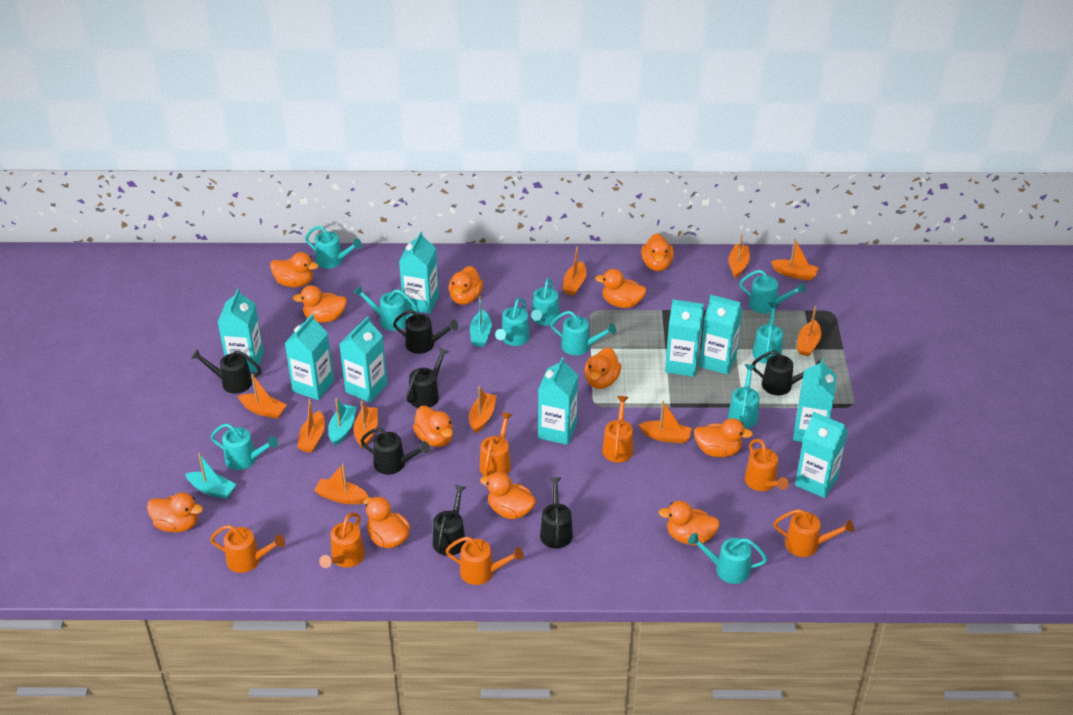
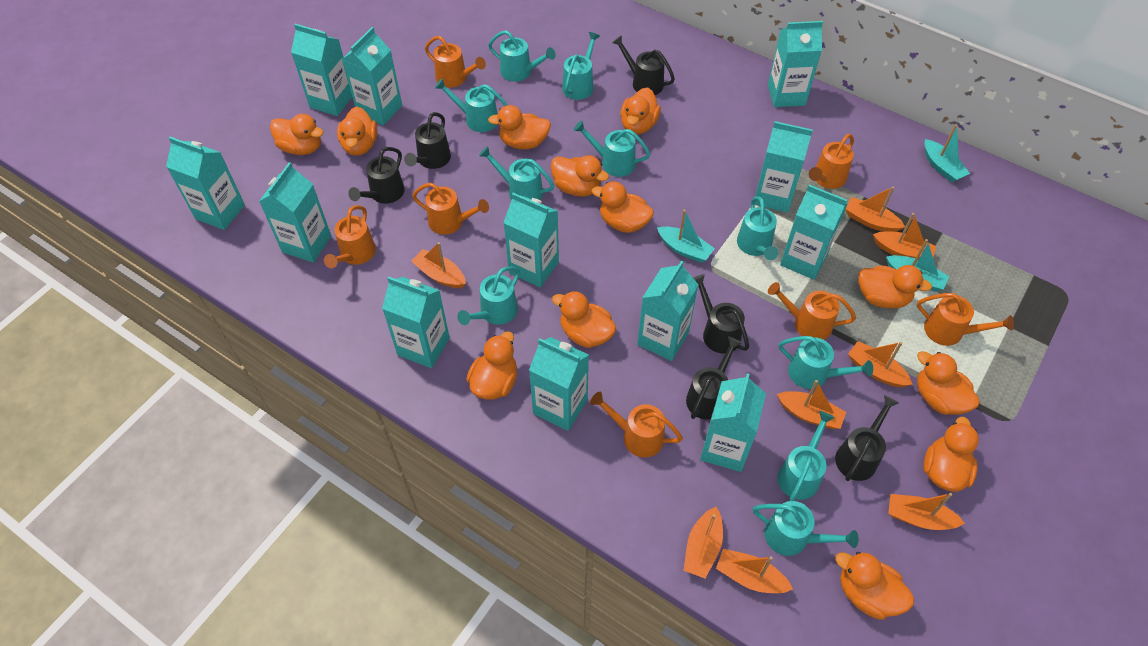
black watering can: [191,349,261,394] [360,428,430,475] [393,309,458,354] [406,347,449,408] [433,485,466,556] [540,477,573,549] [751,350,821,395] = 7 -> [348,147,405,204] [404,112,451,169] [612,35,675,95] [686,336,742,420] [693,274,749,353] [835,395,899,481] = 6
orange boat: [238,374,287,419] [297,399,325,453] [314,464,369,504] [354,401,378,449] [469,386,497,433] [562,246,586,295] [638,401,692,443] [729,234,750,278] [771,239,819,281] [797,306,821,356] = 10 -> [411,242,466,288] [683,507,723,578] [716,549,793,593] [777,380,846,429] [845,187,905,232] [848,341,913,387] [873,213,936,259] [888,493,965,530] = 8
turquoise carton: [218,289,264,372] [285,314,334,400] [339,316,387,403] [399,231,439,314] [538,357,578,445] [665,299,704,377] [699,294,743,375] [793,358,837,442] [795,412,848,498] = 9 -> [166,137,245,230] [259,162,331,263] [291,24,352,116] [342,27,402,126] [382,277,450,368] [503,193,559,288] [529,337,589,431] [637,261,699,361] [700,373,766,472] [754,121,813,213] [768,21,823,107] [780,185,848,280] = 12

